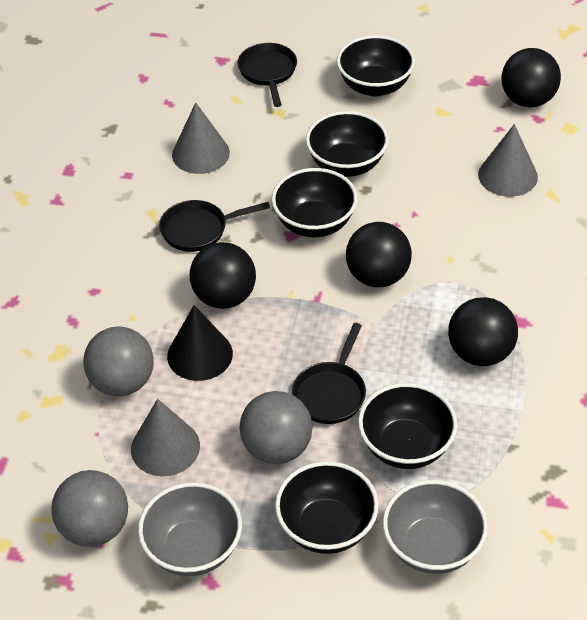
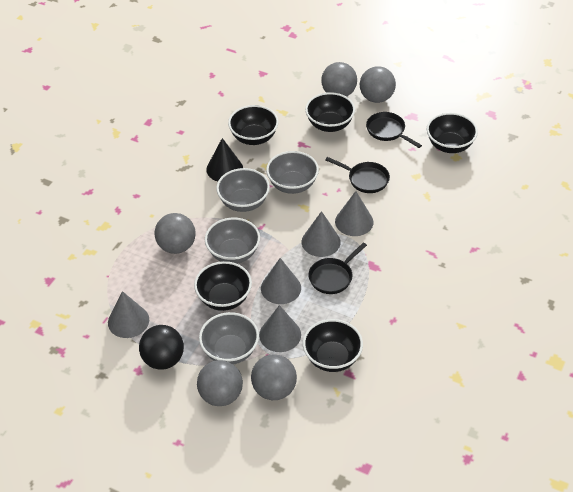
black ball: [190,242,256,309] [346,222,412,287] [448,297,518,366] [501,48,561,107] = 4 -> [139,325,184,370] = 1
grey ball: [51,470,128,547] [83,327,154,396] [240,391,313,464] = 3 -> [154,213,196,254] [197,360,243,406] [251,354,297,400] [321,62,357,97] [360,66,396,103] = 5
grey bowl: [138,482,242,576] [383,480,488,574] = 2 -> [199,312,259,364] [205,217,260,264] [216,168,270,212] [266,151,319,194] = 4
grey cone: [131,399,200,476] [172,102,230,174] [478,124,538,197] = 3 -> [108,291,149,338] [259,305,301,352] [261,258,301,304] [302,211,341,257] [335,191,374,236] = 5

